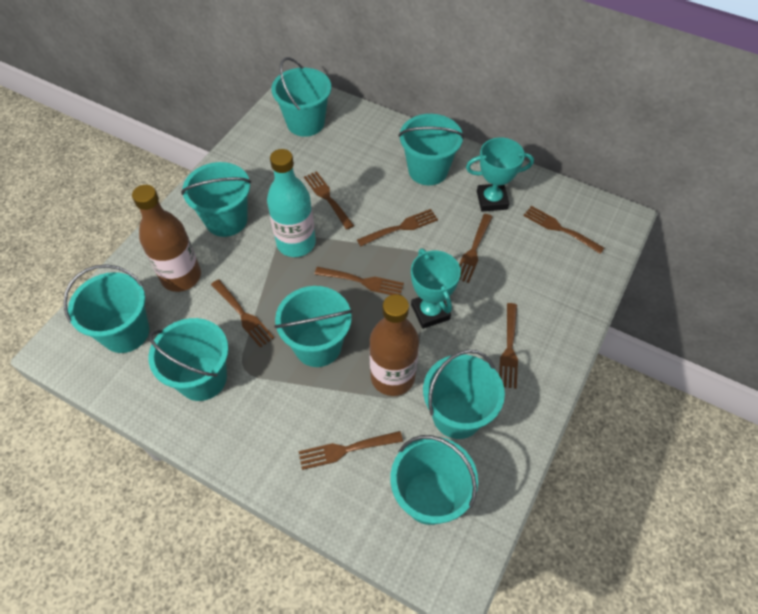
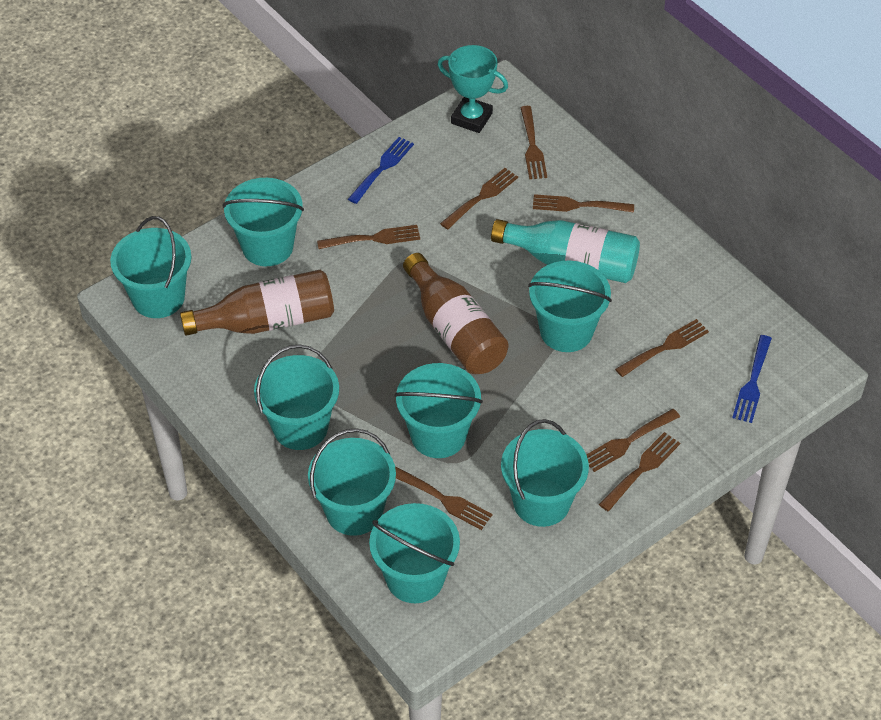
blue fork: none = 0 -> [348,137,414,204] [732,335,772,423] = 2
turquoise trophy: [411,249,461,329] [466,137,534,211] = 2 -> [437,45,508,133] = 1

